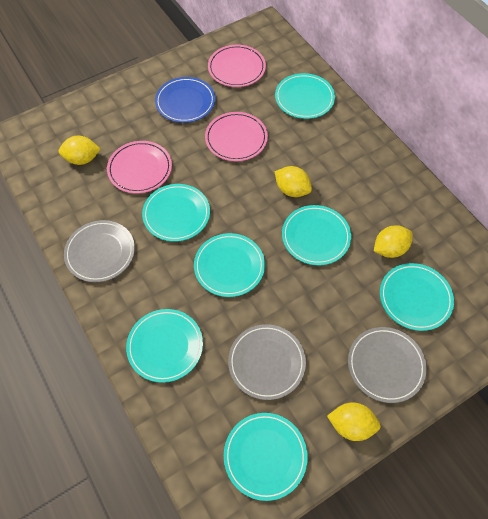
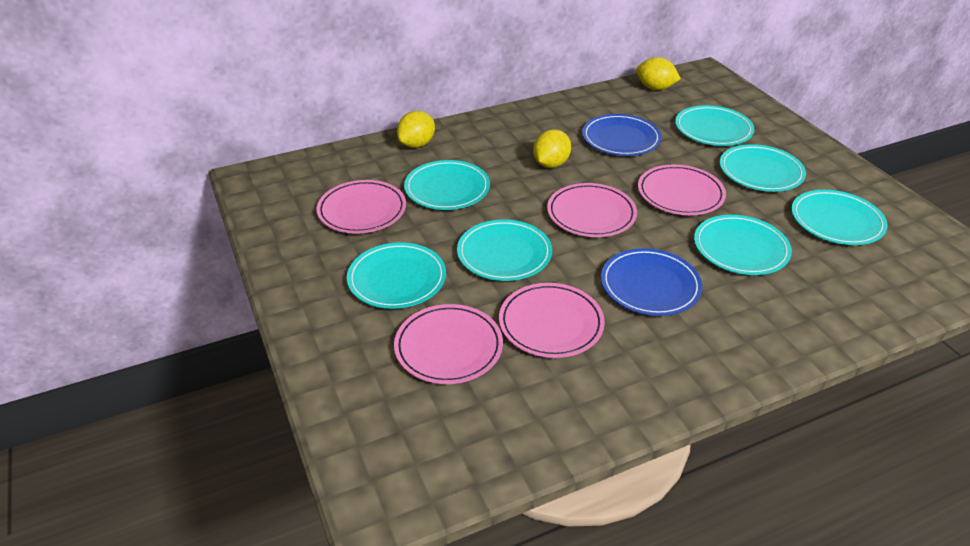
blue plate: [155,77,215,123] = 1 -> [582,114,661,156] [601,248,702,316] = 2
grey plate: [64,220,135,282] [228,324,306,400] [348,327,427,403] = 3 -> none = 0
pink plate: [107,141,172,194] [205,112,268,161] [208,45,266,87] = 3 -> [317,180,406,234] [394,304,503,384] [499,283,605,358] [547,183,637,237] [638,165,726,215] = 5
yellow lemon: [59,136,100,165] [275,166,312,197] [327,402,381,441] [374,225,413,258] = 4 -> [397,111,435,148] [533,129,571,168] [636,57,681,90] = 3

